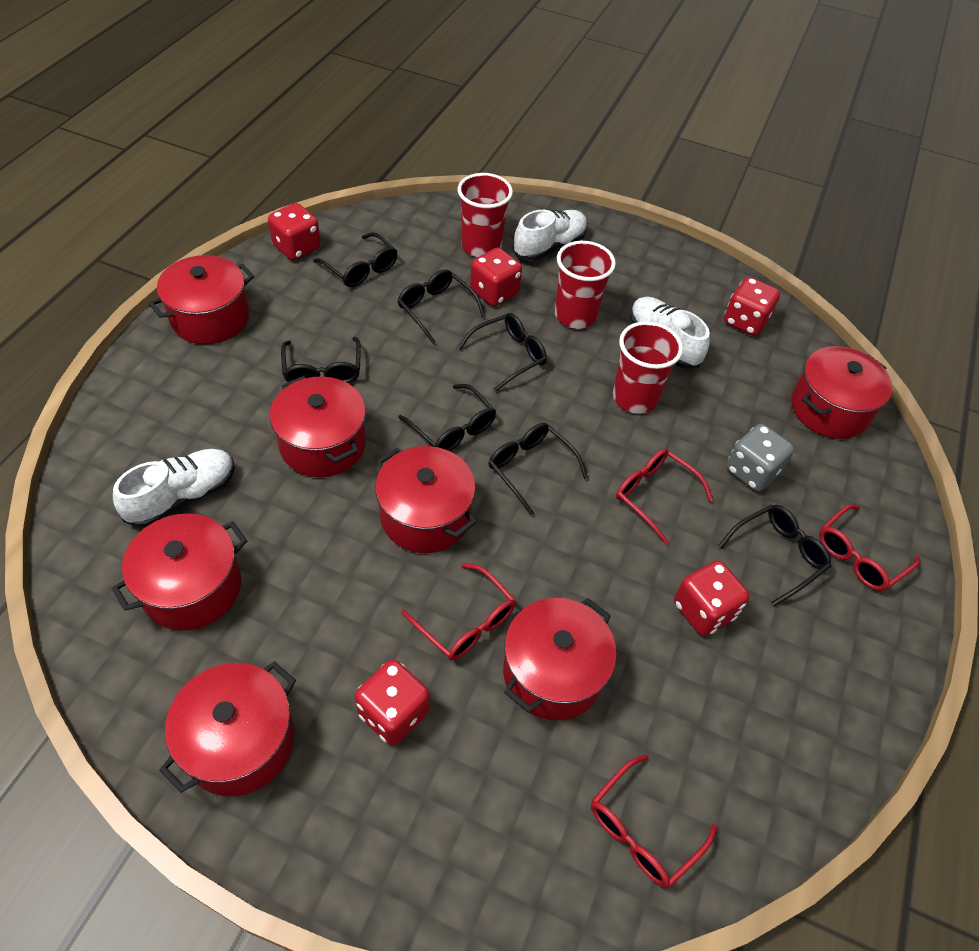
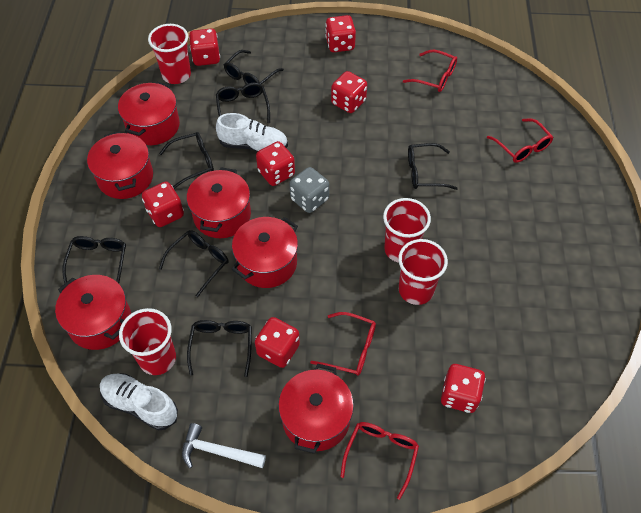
red cup: [458,173,513,257] [555,241,616,329] [613,321,683,414] = 3 -> [119,308,176,375] [148,24,191,84] [383,198,431,263] [398,239,448,305] = 4
red dice: [268,203,321,260] [355,659,430,745] [470,248,522,306] [674,560,749,636] [724,277,780,336] = 5 -> [142,182,184,227] [189,28,220,66] [255,317,300,368] [256,141,295,186] [325,15,356,52] [331,71,367,113] [441,364,486,413] = 7
red pot: [111,514,247,630] [149,255,254,344] [159,661,296,796] [270,376,366,477] [375,446,477,553] [503,598,617,721] [791,346,893,439] = 7 -> [55,275,131,350] [87,131,153,199] [118,81,180,145] [187,167,251,238] [231,217,298,288] [278,364,354,454] = 6
white hammer: none = 0 -> [182,423,266,468] = 1
white shoe: [113,449,235,528] [513,209,588,261] [630,297,710,369] = 3 -> [100,374,178,431] [216,113,288,151] = 2

